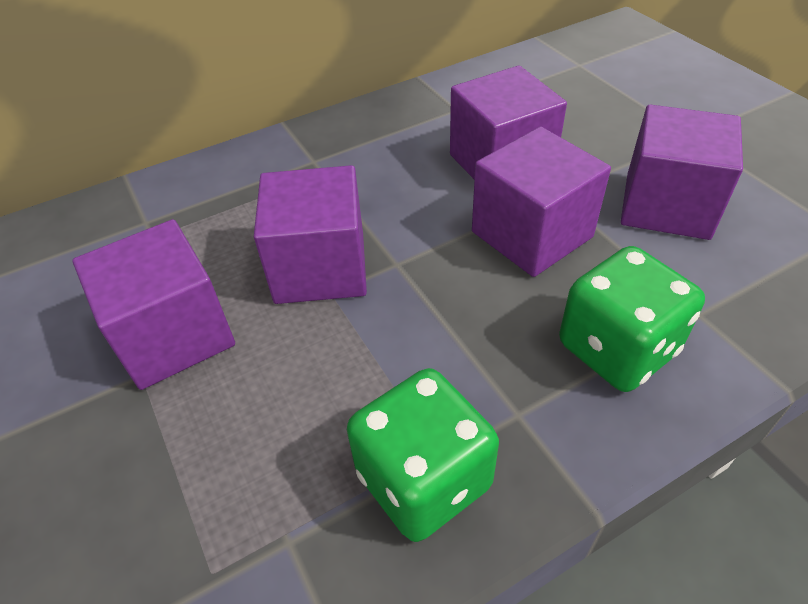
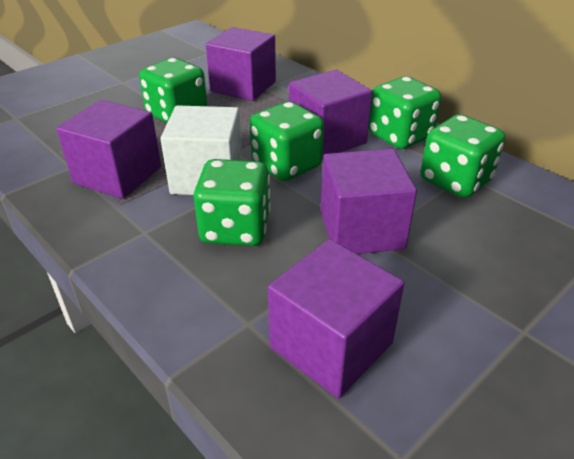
green dice: [347,368,499,542] [559,246,705,392] = 2 -> [139,58,207,123] [193,159,271,246] [250,101,324,181] [369,76,441,149] [420,114,505,198] = 5
white cube: none = 0 -> [160,105,242,195] = 1

